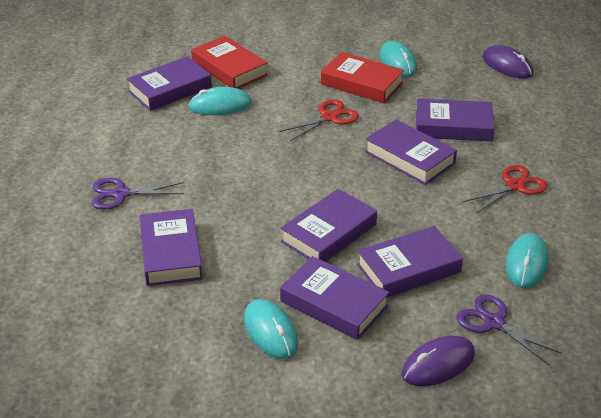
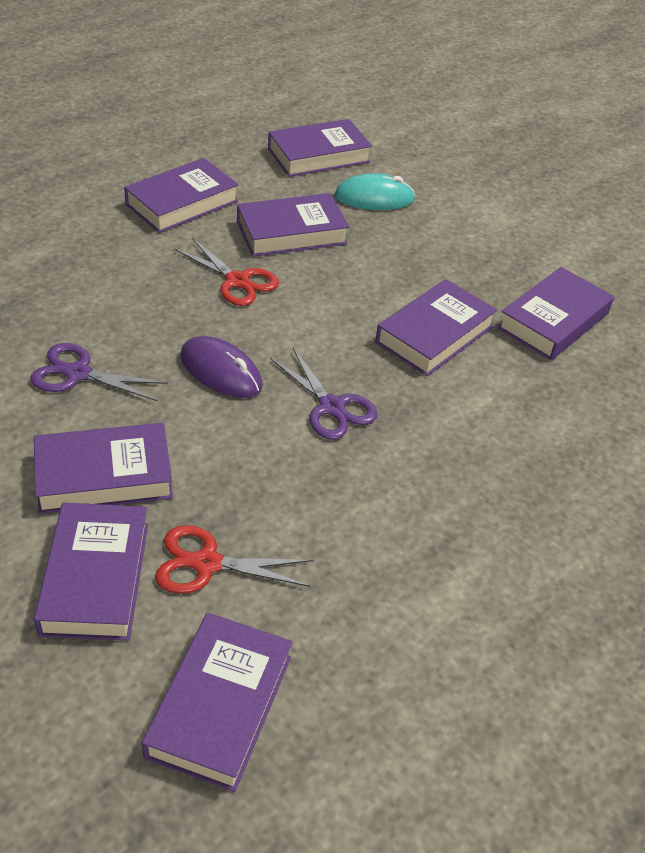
purple book: [127,56,212,111] [140,209,203,286] [280,189,377,262] [280,256,390,340] [357,226,463,298] [365,119,457,185] [416,99,495,141] = 7 -> [34,423,173,514] [34,503,148,641] [124,158,239,233] [142,613,292,792] [237,193,349,257] [268,119,372,177] [375,279,497,376] [497,267,614,360] = 8
purple mouse: [402,336,475,386] [483,45,533,79] = 2 -> [180,336,263,398] = 1
red book: [191,36,268,89] [321,52,404,103] = 2 -> none = 0
turquoise mouse: [188,87,252,115] [244,299,298,359] [380,41,417,77] [506,233,549,288] = 4 -> [334,173,415,210] = 1

